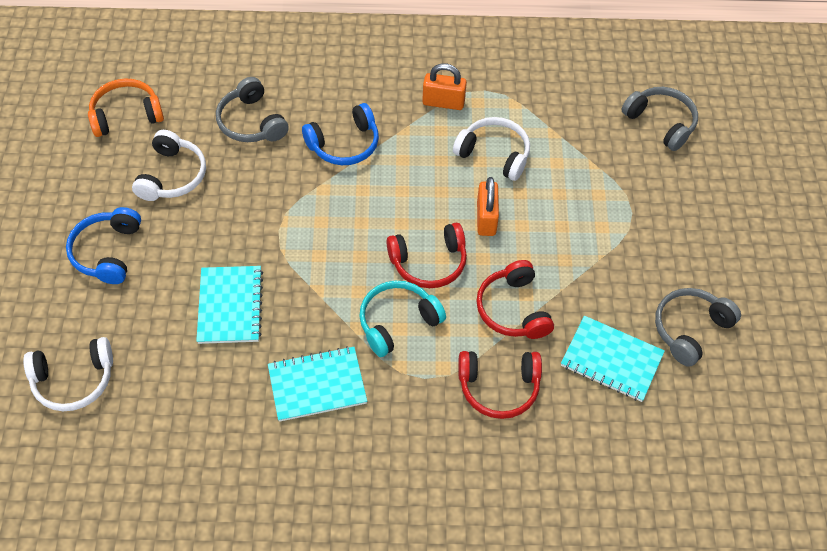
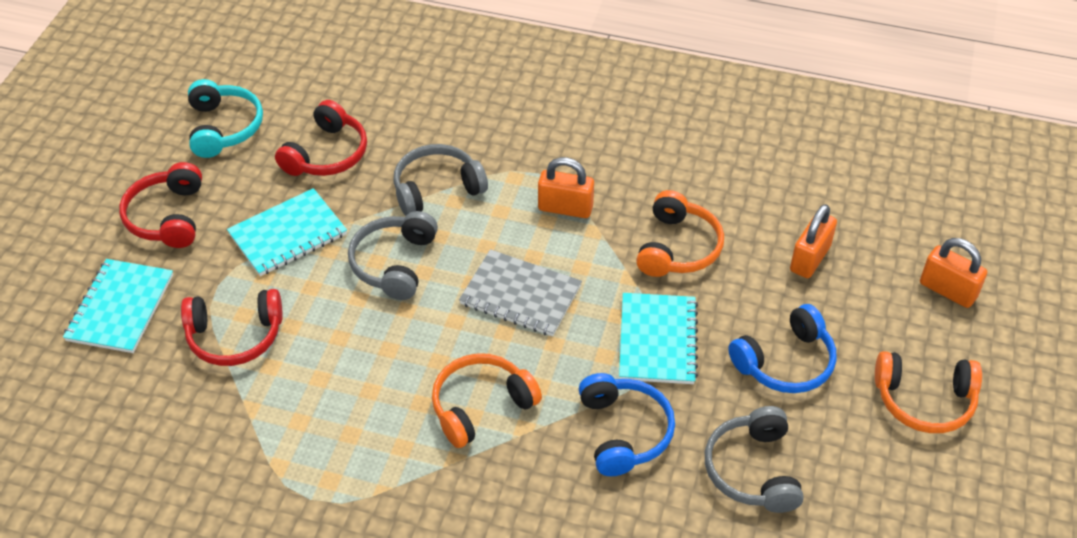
grey notebook: none = 0 -> [459,249,582,336] = 1
orange headphones: [88,78,164,137] = 1 -> [432,353,542,448] [636,190,724,277] [875,351,982,433] = 3
orange padlock: [422,63,467,110] [477,177,499,236] = 2 -> [538,157,594,218] [790,204,837,278] [920,238,987,308] = 3
white headphones: [23,337,113,411] [132,130,206,201] [453,117,530,181] = 3 -> none = 0

